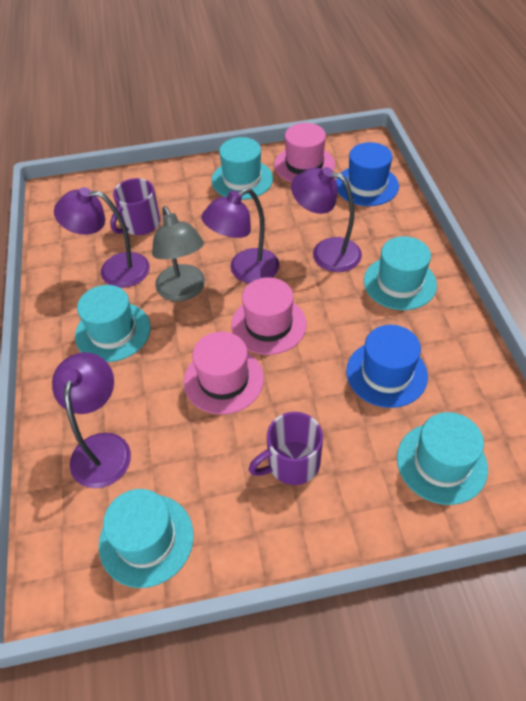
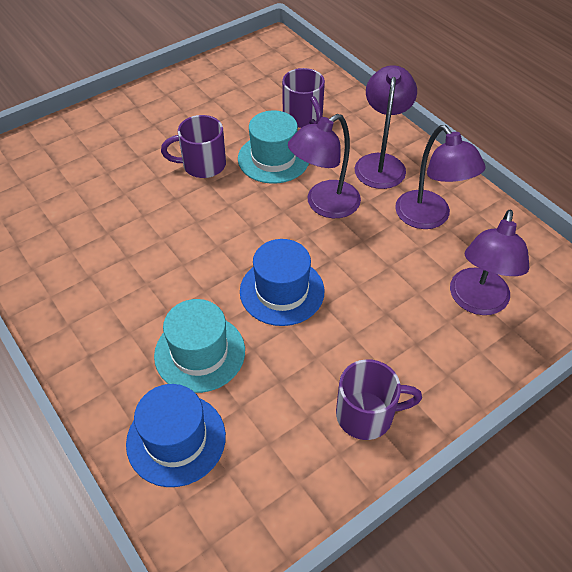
grey lamp: [152,206,205,301] = 1 -> none = 0
pink hat: [184,332,264,415] [231,277,306,355] [274,123,335,182] = 3 -> none = 0
purple mug: [110,178,160,235] [249,412,323,485] = 2 -> [161,115,226,178] [282,68,325,128] [336,359,422,440] = 3
turquoise hat: [75,285,151,362] [99,489,194,588] [211,137,273,200] [364,236,437,310] [397,412,488,505] = 5 -> [154,299,245,393] [238,111,309,184] = 2

